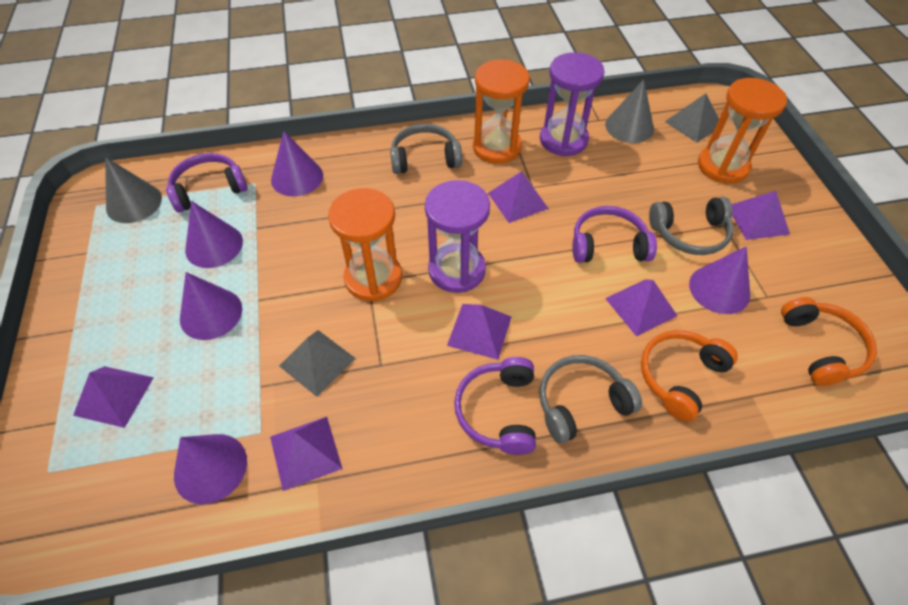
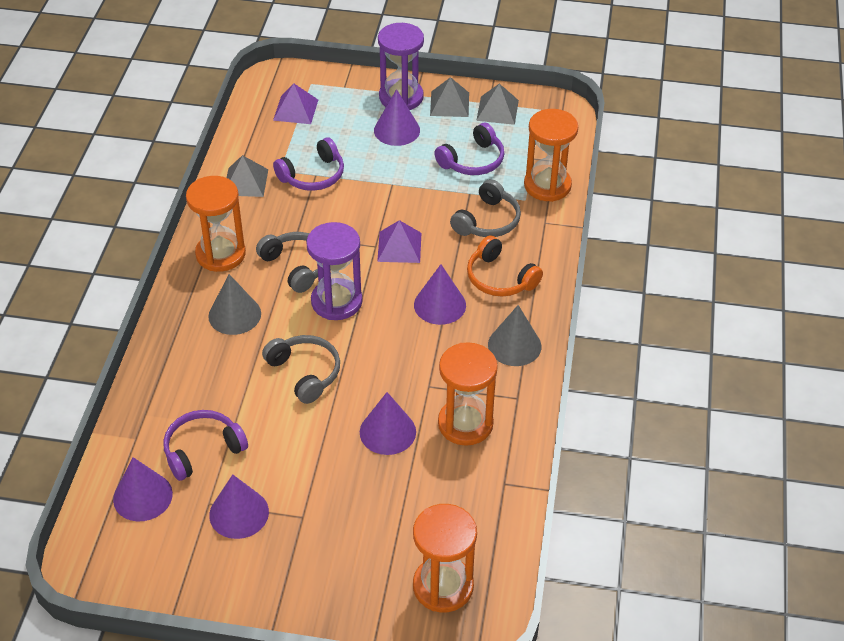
grey pyramid: [279,330,356,397] [665,93,719,143] = 2 -> [227,155,268,197] [430,77,469,117] [476,84,519,125] = 3
orange headphones: [641,330,738,422] [781,297,877,386] = 2 -> [467,235,543,296] = 1
orange hourglass: [328,188,402,301] [473,59,530,164] [698,78,787,184] = 3 -> [186,176,246,272] [413,504,477,613] [438,342,498,446] [524,109,578,202] = 4
purple pyramid: [73,366,154,428] [270,417,343,491] [447,304,511,360] [488,171,549,223] [605,279,677,336] [732,191,790,240] = 6 -> [273,83,318,124] [377,220,421,263] = 2

